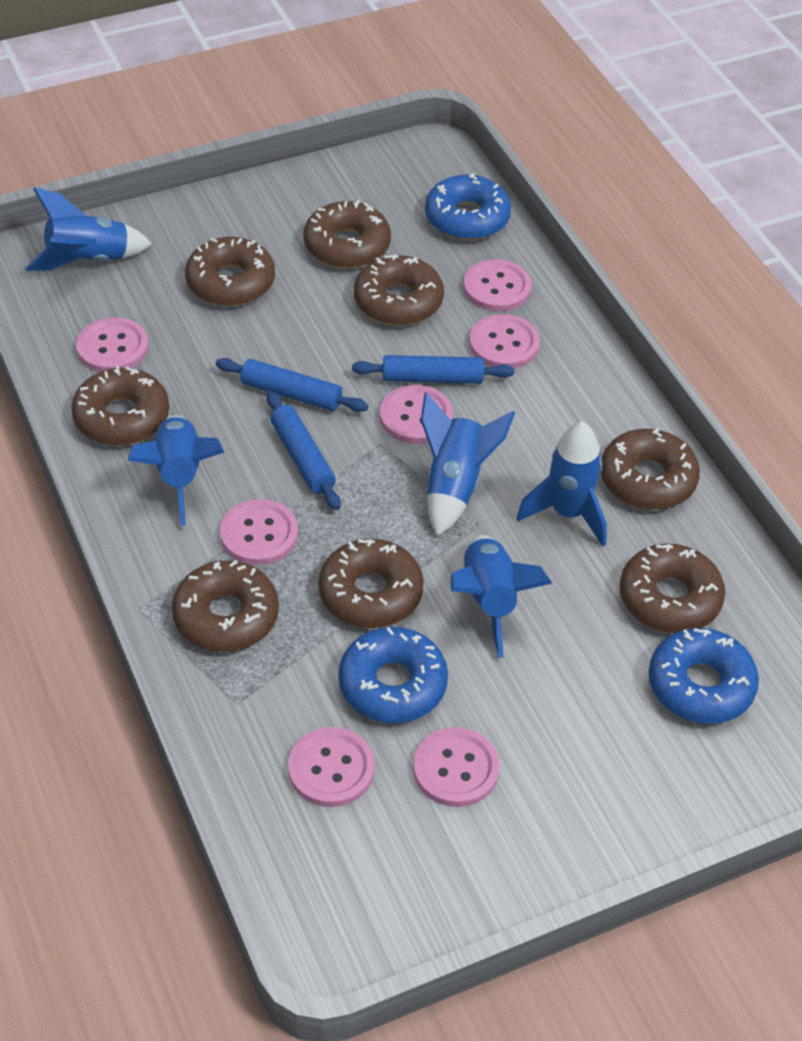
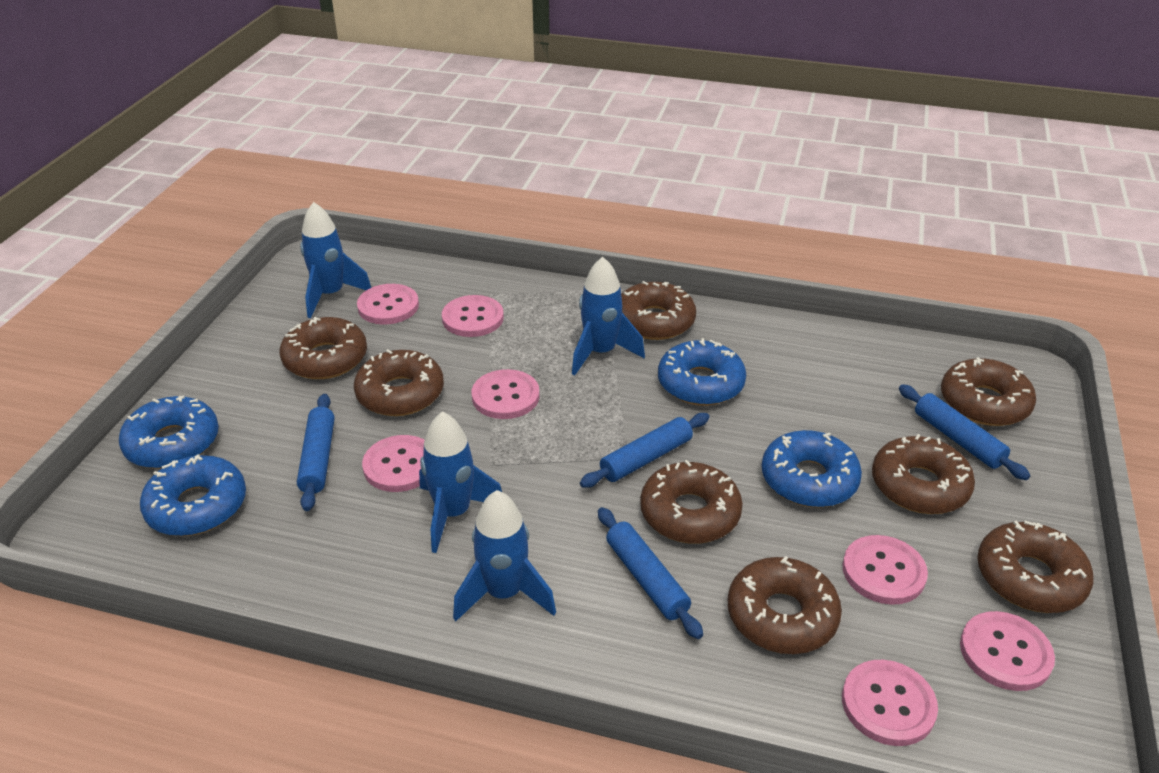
blue donut: [338,627,448,723] [425,173,511,240] [649,628,759,724] = 3 -> [119,396,219,469] [140,454,246,536] [658,338,746,406] [762,430,862,508] = 4
blue rocket: [25,187,152,271] [127,415,224,526] [421,392,515,536] [450,535,552,658] [517,421,607,546] = 5 -> [300,202,371,318] [419,412,502,553] [453,490,556,621] [572,257,645,376] = 4
blue rolling pin: [216,358,368,412] [266,391,341,510] [352,355,514,384] = 3 -> [297,394,335,511] [580,413,710,488] [598,507,703,639] [899,384,1030,480] = 4

